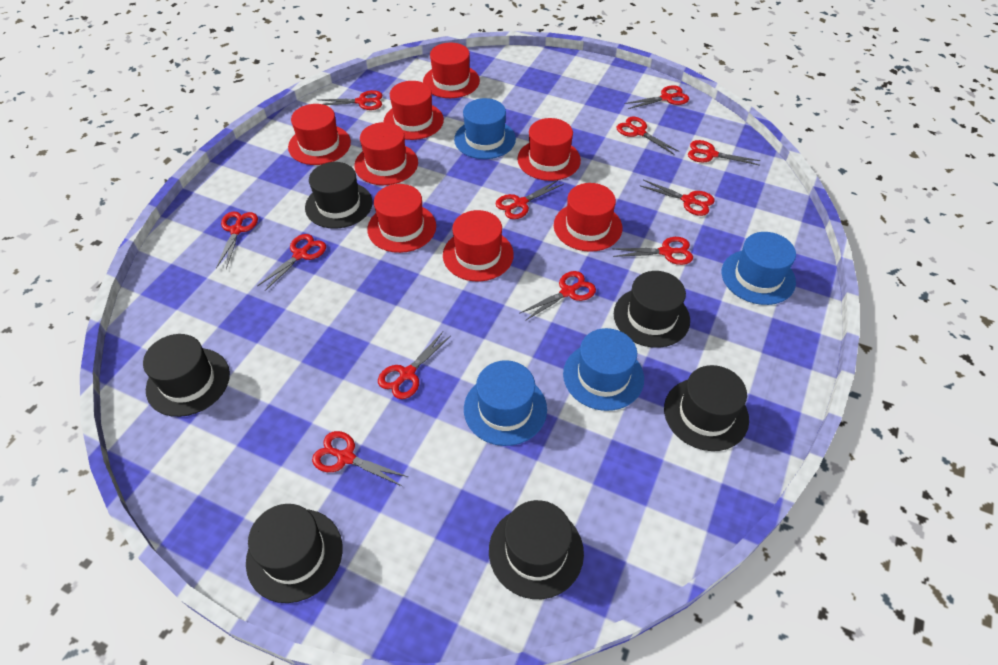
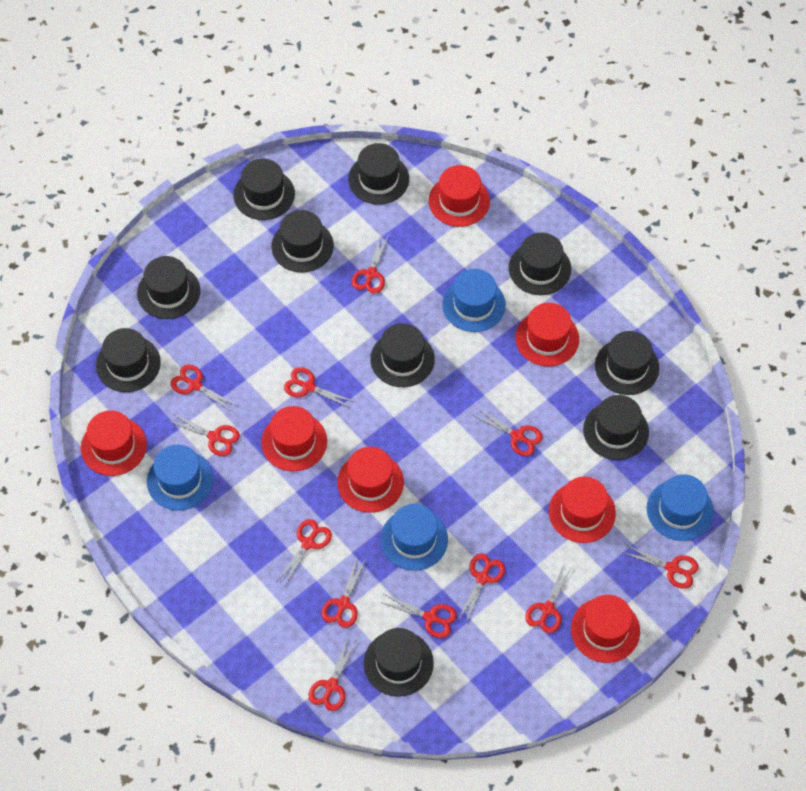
black hat: [143,334,230,417] [246,504,342,603] [305,162,373,229] [489,500,584,599] [614,271,690,348] [664,365,749,451] = 6 -> [96,328,161,392] [137,256,200,319] [233,159,295,220] [272,210,334,272] [348,143,409,205] [364,628,434,697] [370,323,435,387] [509,233,571,295] [583,395,649,460] [595,331,660,395] = 10
red hat: [288,104,351,165] [354,122,418,185] [367,184,436,253] [384,81,444,140] [423,43,480,98] [443,210,514,281] [517,118,581,181] [554,183,622,252] = 8 -> [81,410,147,476] [261,406,327,471] [337,447,404,513] [429,165,490,227] [515,303,579,366] [549,477,616,543] [571,595,640,663] = 7

